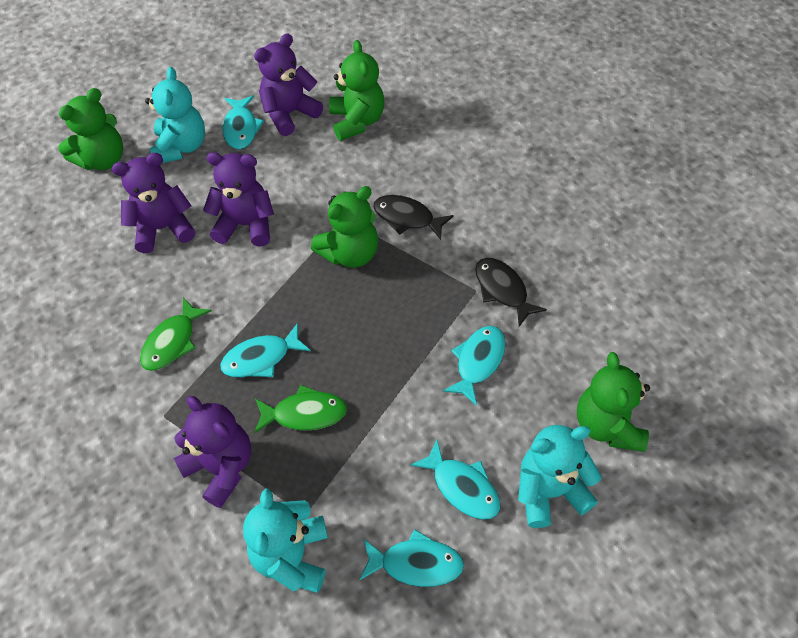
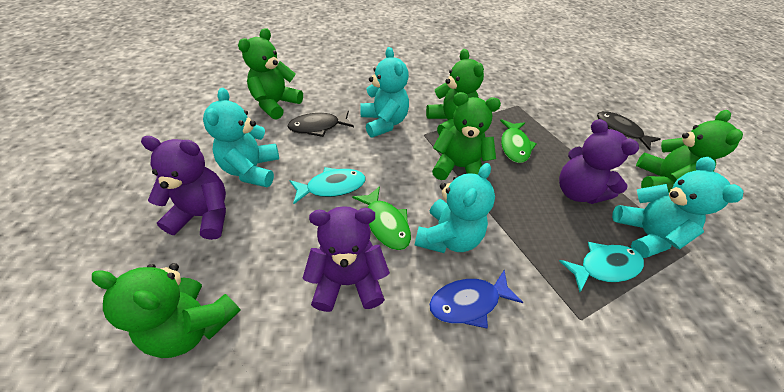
blue fish: none = 0 -> [429,270,523,328] = 1
green teddy bear: [58,88,123,170] [311,186,378,268] [329,40,385,141] [577,352,650,452] = 4 -> [92,263,241,358] [238,28,303,120] [426,49,484,135] [432,92,501,180] [636,110,743,192] = 5
purple teddy bear: [112,153,195,253] [174,396,251,508] [203,152,274,247] [254,34,323,136] = 4 -> [141,136,226,240] [302,206,390,312] [559,119,639,204] = 3
turquoise fish: [220,323,311,377] [222,95,264,149] [359,529,464,587] [411,440,500,520] [443,326,505,406] = 5 -> [289,167,366,204] [559,242,644,292] = 2
turquoise teddy bear: [145,67,205,163] [243,489,328,593] [518,425,602,528] = 3 -> [203,88,279,187] [361,47,409,137] [414,163,495,253] [612,157,743,258] = 4

